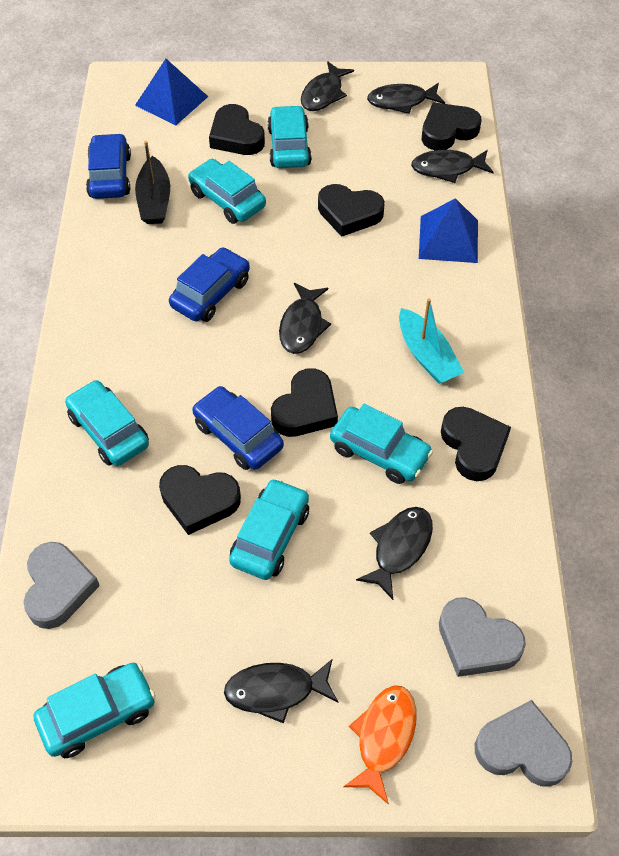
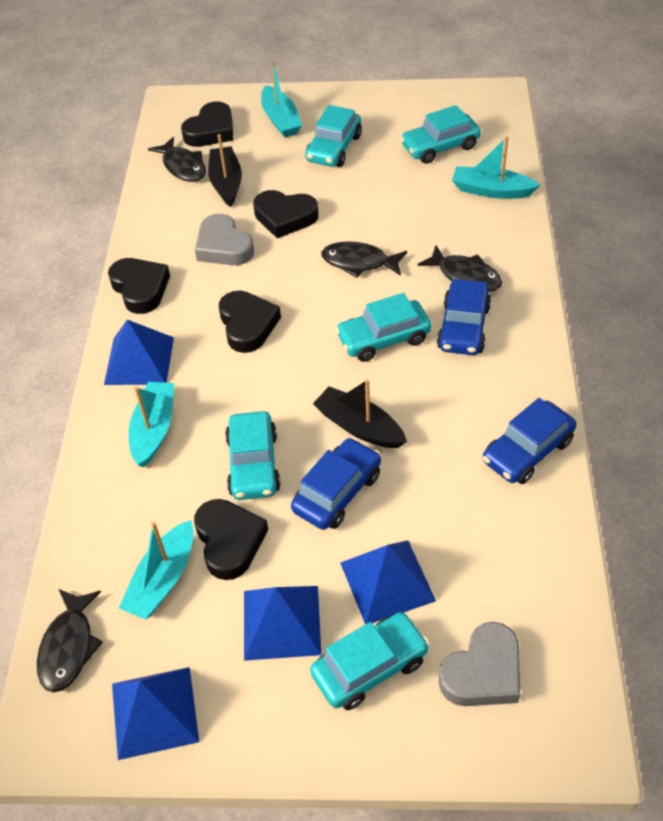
black boat: [135,141,170,224] = 1 -> [208,134,242,207] [313,379,407,448] = 2
black fish: [224,659,338,724] [279,283,331,354] [301,61,354,111] [356,507,433,600] [367,83,445,114] [411,150,494,183] = 6 -> [37,589,103,692] [148,137,206,182] [321,241,407,278] [417,245,502,292] = 4
black heart: [159,465,241,535] [209,104,265,155] [271,368,338,437] [318,184,385,237] [422,103,481,150] [441,407,511,481] = 6 -> [108,258,170,314] [181,101,234,147] [194,499,268,580] [219,291,281,353] [253,190,318,238] = 5
blue pyramid: [135,59,208,126] [419,198,478,263] = 2 -> [104,320,174,385] [112,667,199,760] [244,586,321,661] [340,540,436,624] = 4
grey heart: [24,542,100,629] [439,597,526,677] [475,700,573,787] = 3 -> [195,214,254,265] [439,622,520,706] = 2
orange fish: [343,685,417,805] = 1 -> none = 0
turquoise boat: [399,298,464,384] = 1 -> [119,520,194,619] [128,382,174,467] [261,61,302,137] [452,136,540,199] = 4
turquoise car: [34,663,156,758] [65,380,149,466] [188,159,266,224] [229,478,309,580] [267,105,312,168] [330,403,433,484] = 6 -> [225,411,281,500] [305,105,362,167] [310,612,430,710] [335,293,431,362] [400,105,481,164] = 5

